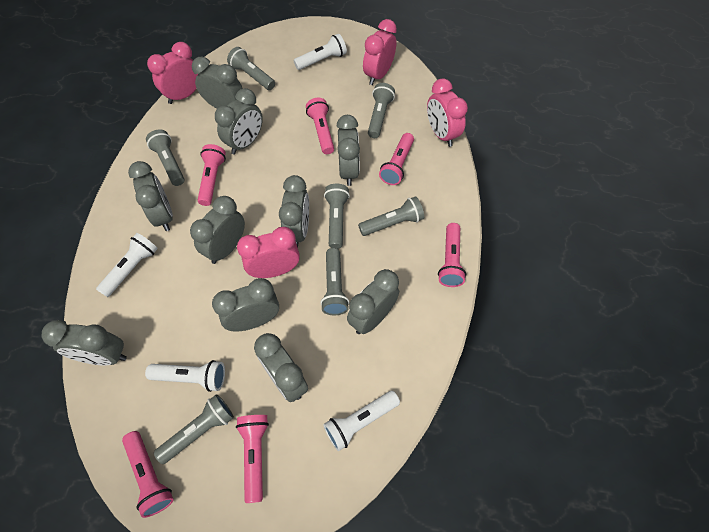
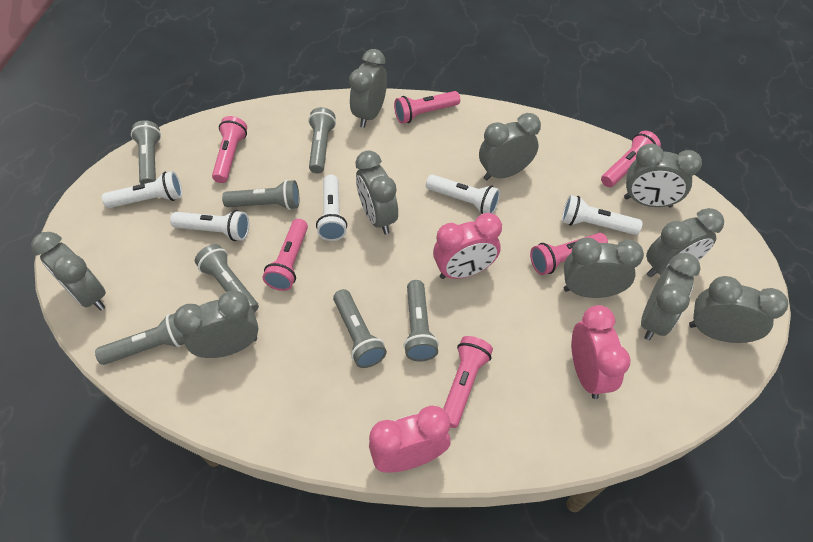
pink clock: [147,42,199,104] [237,227,300,278] [363,19,397,85] [427,78,468,147] = 4 -> [369,406,451,473] [433,213,502,279] [572,305,631,399] = 3
white flashlight: [96,233,158,297] [145,360,225,392] [294,34,347,70] [323,391,400,451] = 4 -> [102,171,182,208] [170,210,249,241] [316,174,347,241] [426,175,500,214] [562,195,643,235] = 5

